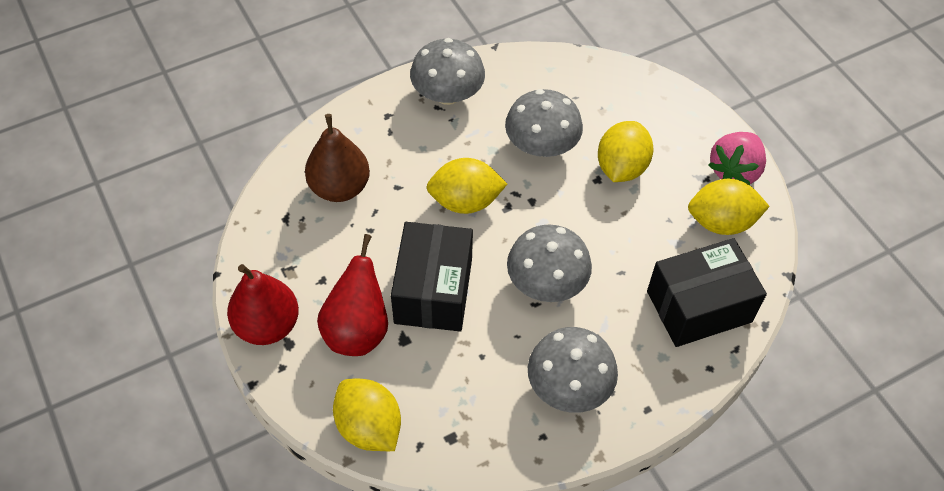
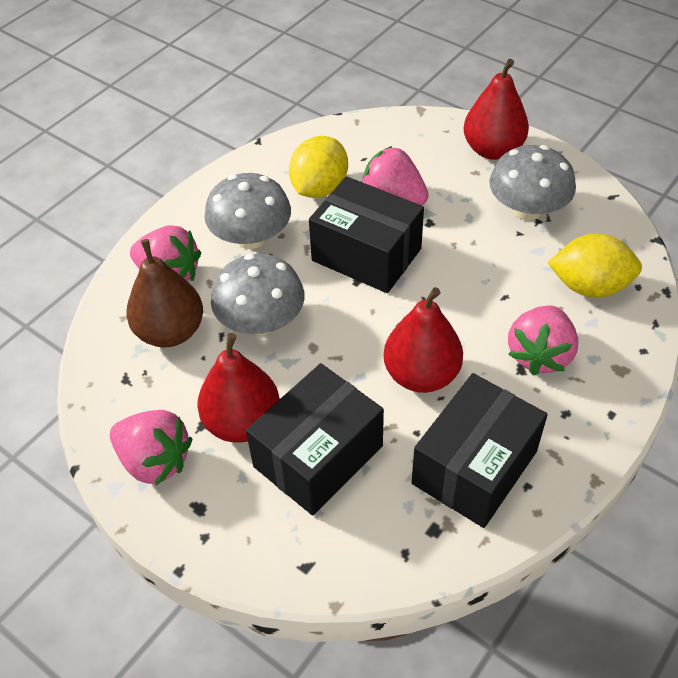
black box: [391,222,473,331] [647,238,767,347] = 2 -> [246,363,384,516] [309,176,424,293] [412,373,548,528] = 3
grey mushroom: [410,38,485,105] [505,89,583,157] [507,224,592,302] [528,327,618,413] = 4 -> [204,173,291,249] [211,254,304,335] [489,145,576,221] = 3
pink strawberry: [709,132,766,185] = 1 -> [110,410,192,485] [130,225,201,282] [362,146,429,206] [508,305,578,375] = 4
red pear: [227,264,299,345] [317,234,388,356] = 2 -> [197,333,280,443] [384,287,463,393] [464,59,529,160] = 3
yellow lemon: [333,379,401,451] [426,158,507,214] [598,121,654,182] [688,179,770,235] = 4 -> [289,136,348,198] [548,234,642,298] = 2

